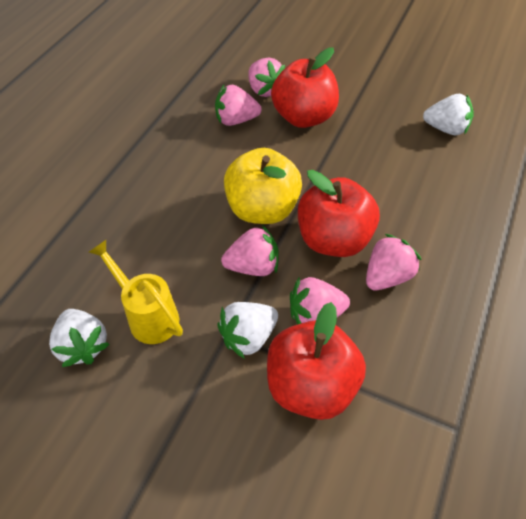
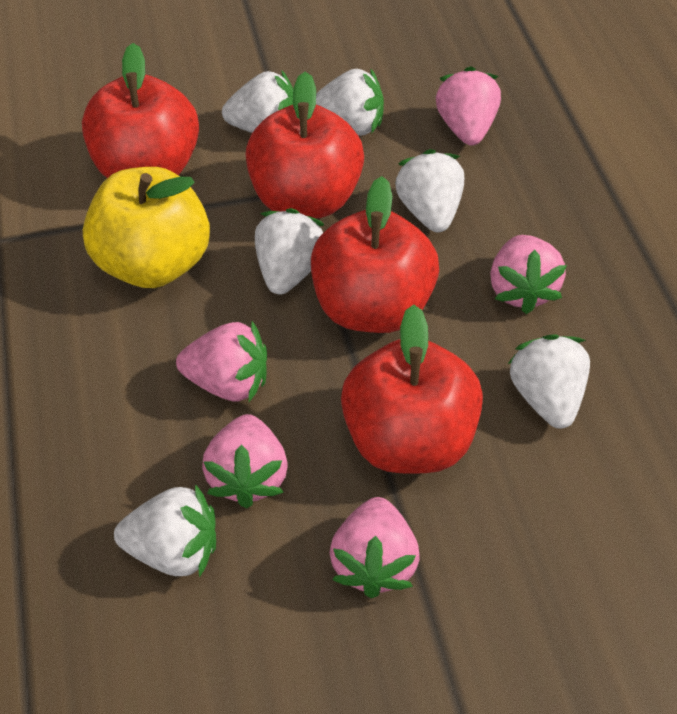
red apple: [267,302,366,420] [271,47,339,128] [298,170,380,257] = 3 -> [82,43,199,178] [245,72,364,218] [311,176,439,333] [341,305,483,474] = 4
white strawberry: [49,309,110,367] [217,302,278,359] [423,94,474,135] = 3 -> [114,484,216,578] [222,70,293,133] [255,208,324,295] [316,69,384,136] [395,149,464,232] [508,334,590,429] = 6
yellow watering can: [89,240,183,344] = 1 -> none = 0

